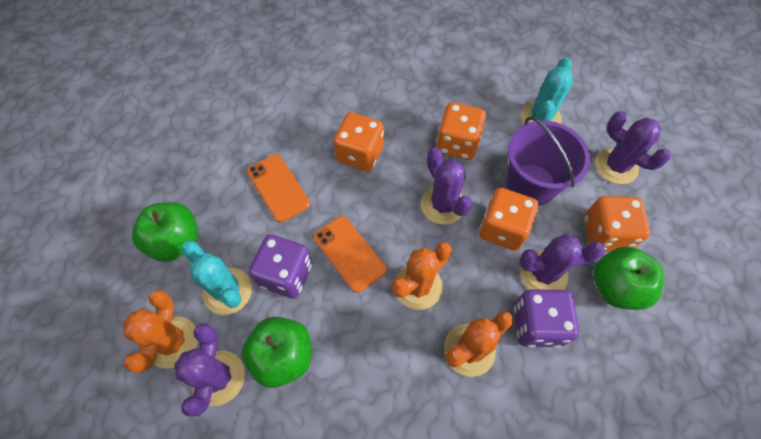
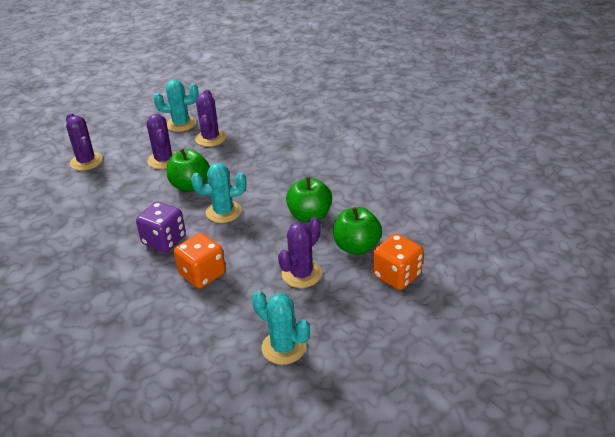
orange cactus: [123,290,198,373] [392,242,452,310] [444,311,513,377] = 3 -> none = 0
orange dice: [333,112,384,172] [436,102,486,160] [479,188,538,251] [584,196,650,251] = 4 -> [174,233,226,289] [373,233,423,290] = 2
orange phone: [247,154,310,222] [313,216,387,293] = 2 -> none = 0
purple bucket: [507,117,591,206] = 1 -> none = 0
purple dice: [249,234,312,299] [514,289,579,348] = 2 -> [136,202,186,252] = 1
turquoise cactus: [181,241,252,315] [521,57,573,124] = 2 -> [154,80,199,132] [191,163,247,223] [252,290,310,365] = 3

